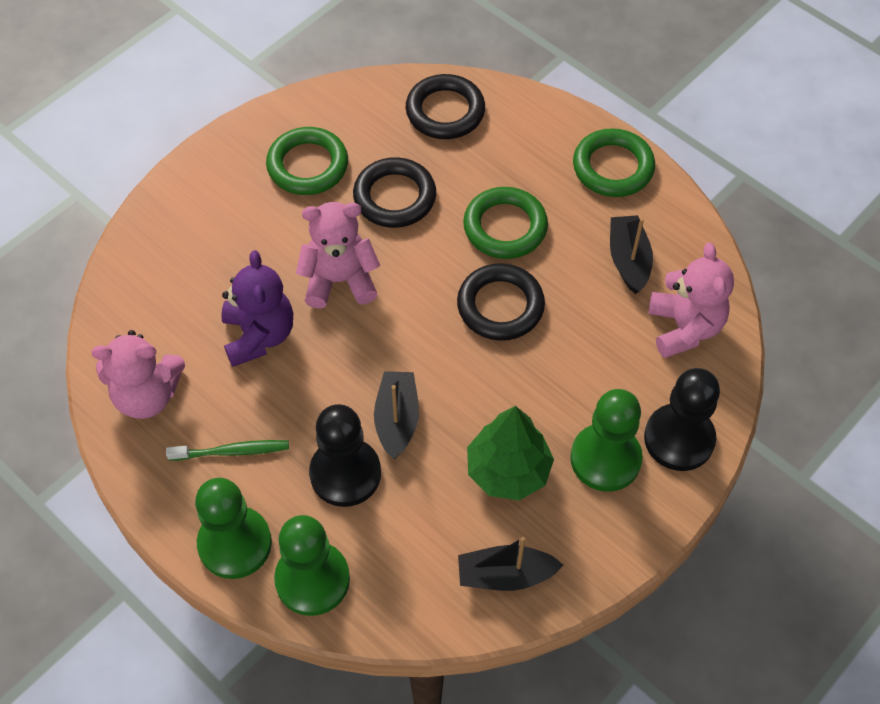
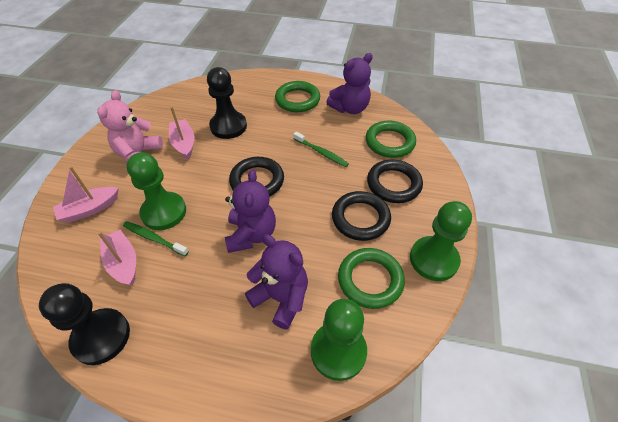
black boat: [374,371,419,459] [458,537,563,591] [610,215,653,294] = 3 -> none = 0
green toothbrush: [166,440,289,461] = 1 -> [123,221,189,256] [293,132,349,167] = 2
green tree: [467,406,554,500] = 1 -> none = 0
pink boat: none = 0 -> [53,166,119,223] [98,230,136,286] [169,107,195,160] = 3
pink teddy bear: [91,330,185,419] [296,202,380,309] [649,243,734,358] = 3 -> [97,90,163,162] = 1
purple teddy bear: [221,250,293,367] = 1 -> [225,169,276,253] [245,234,308,330] [326,53,373,114] = 3

